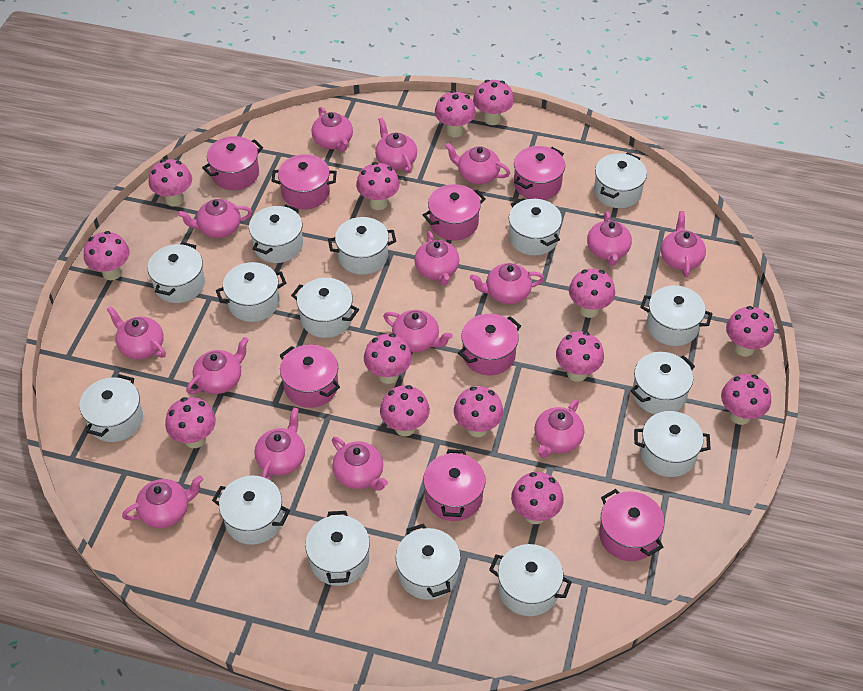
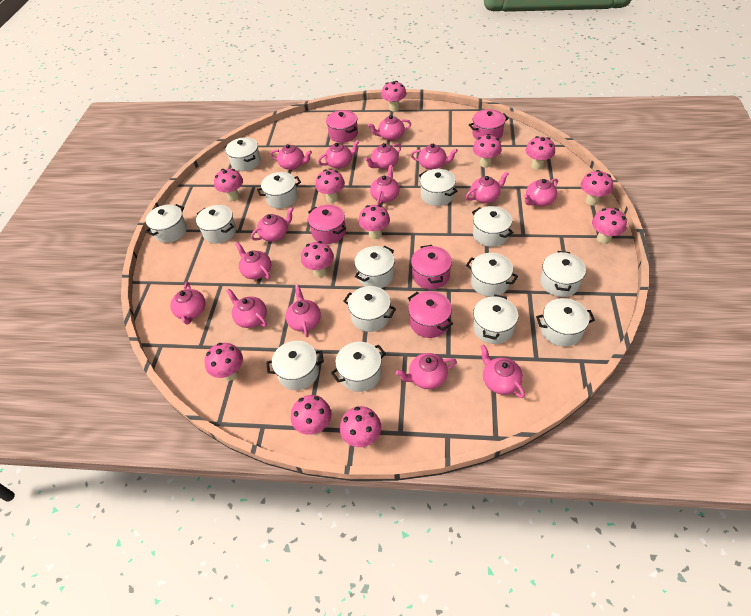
pink mushroom: [84,231,130,280] [149,159,192,206] [165,397,216,448] [356,162,400,210] [364,333,412,384] [380,385,430,437] [435,90,476,137] [454,386,503,437] [473,80,514,125] [511,472,564,524] [556,331,604,382] [569,269,615,318] [721,374,771,425] [726,306,774,357] = 14 -> [204,343,243,381] [214,169,243,201] [291,395,332,435] [301,241,334,277] [315,169,345,203] [340,406,381,447] [359,205,390,239] [381,81,407,111] [473,134,502,168] [526,136,555,170] [581,170,613,206] [592,208,627,244] = 12
pink pot: [202,136,263,190] [271,154,337,209] [279,344,340,408] [423,184,486,241] [423,449,486,521] [458,314,521,375] [514,146,565,200] [599,489,664,561] = 8 -> [308,205,346,244] [326,110,358,143] [408,291,453,338] [411,245,452,289] [469,109,509,140] = 5
white pot: [79,374,143,442] [147,242,205,303] [212,476,290,545] [216,262,286,322] [249,205,303,263] [291,278,359,338] [305,511,370,586] [328,217,396,275] [396,524,461,600] [489,544,572,616] [509,198,562,256] [594,153,647,208] [631,352,695,414] [634,411,711,477] [640,285,713,346] = 15 -> [145,204,187,243] [196,205,236,244] [226,137,261,171] [257,172,301,209] [266,341,324,390] [331,342,386,392] [343,286,396,332] [354,246,395,288] [419,169,457,206] [466,253,518,297] [472,206,514,247] [473,294,518,344] [536,298,595,347] [540,251,586,297] = 14

